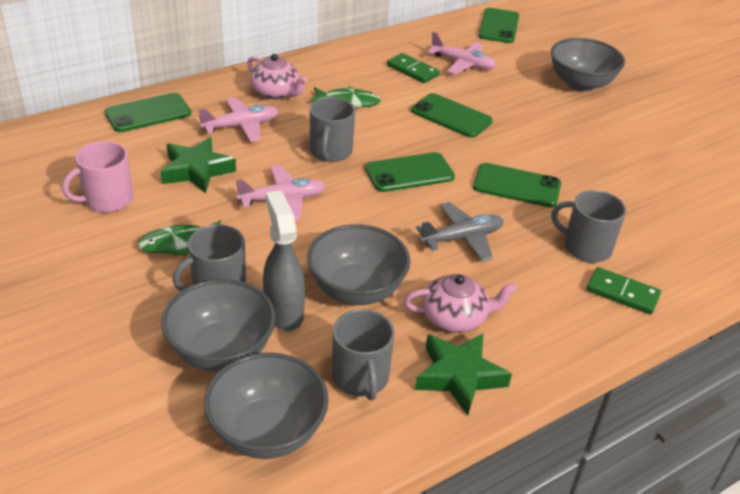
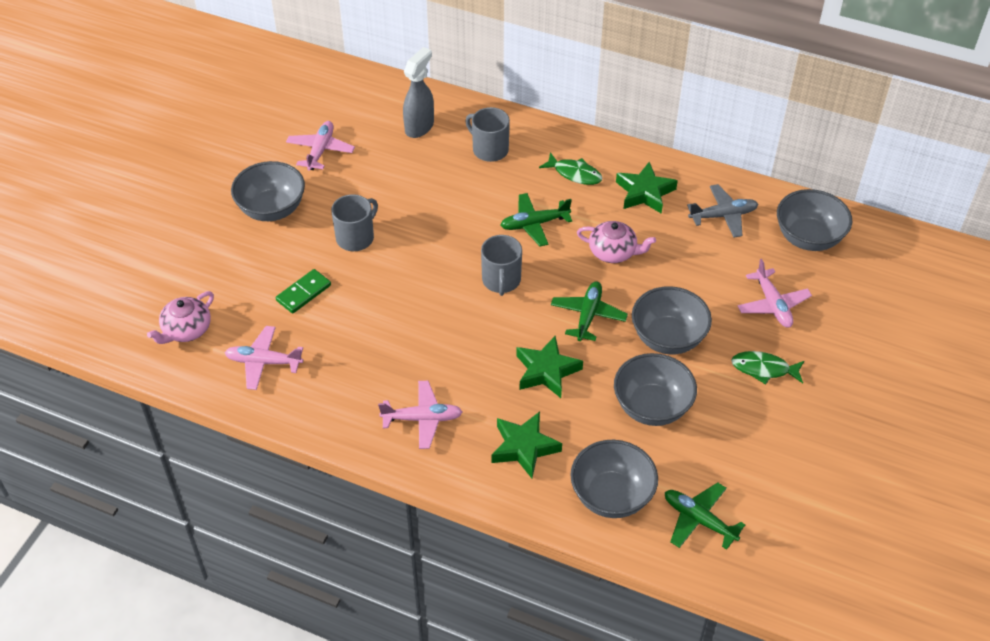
green domino: [387,53,439,83] [587,267,661,315] = 2 -> [276,269,331,314] = 1
green phone: [105,93,191,132] [365,152,455,192] [411,93,493,138] [473,163,561,208] [478,8,519,43] = 5 -> none = 0
green plane: none = 0 -> [500,193,572,246] [551,281,628,341] [665,482,745,550] = 3
green star: [160,137,236,193] [415,333,512,416] = 2 -> [492,412,562,478] [516,336,583,398] [616,162,678,214] = 3
grey bowl: [161,279,276,371] [204,353,329,459] [307,224,410,305] [551,38,625,92] = 4 -> [231,161,305,221] [570,440,658,518] [614,353,697,426] [632,286,712,355] [777,189,852,251] = 5
grey mug: [173,225,246,291] [310,97,355,162] [332,309,395,400] [552,190,626,263] = 4 -> [331,194,378,251] [465,107,510,162] [481,235,522,296] = 3
pink mug: [62,141,133,212] = 1 -> none = 0
pink plane: [198,97,279,142] [236,165,326,220] [428,32,496,74] = 3 -> [224,326,303,390] [286,121,355,171] [378,381,462,449] [738,259,812,328] = 4

